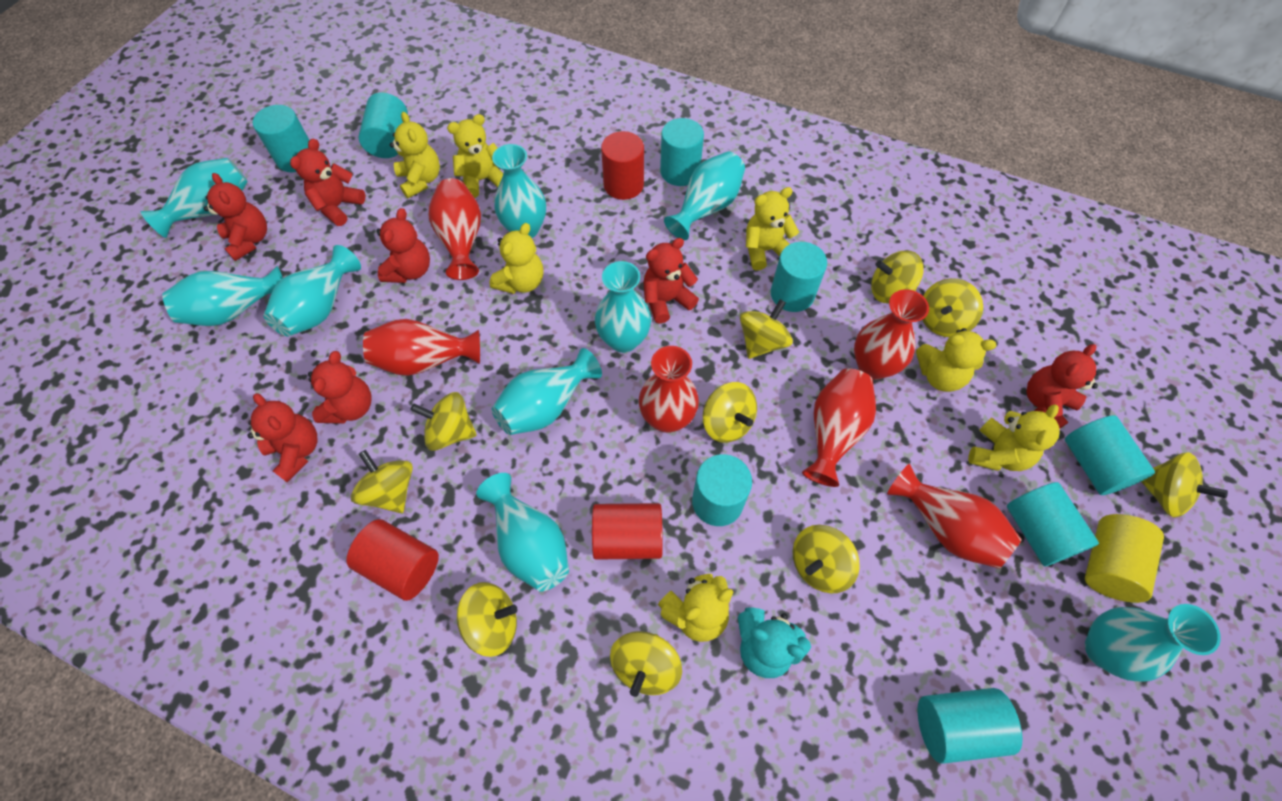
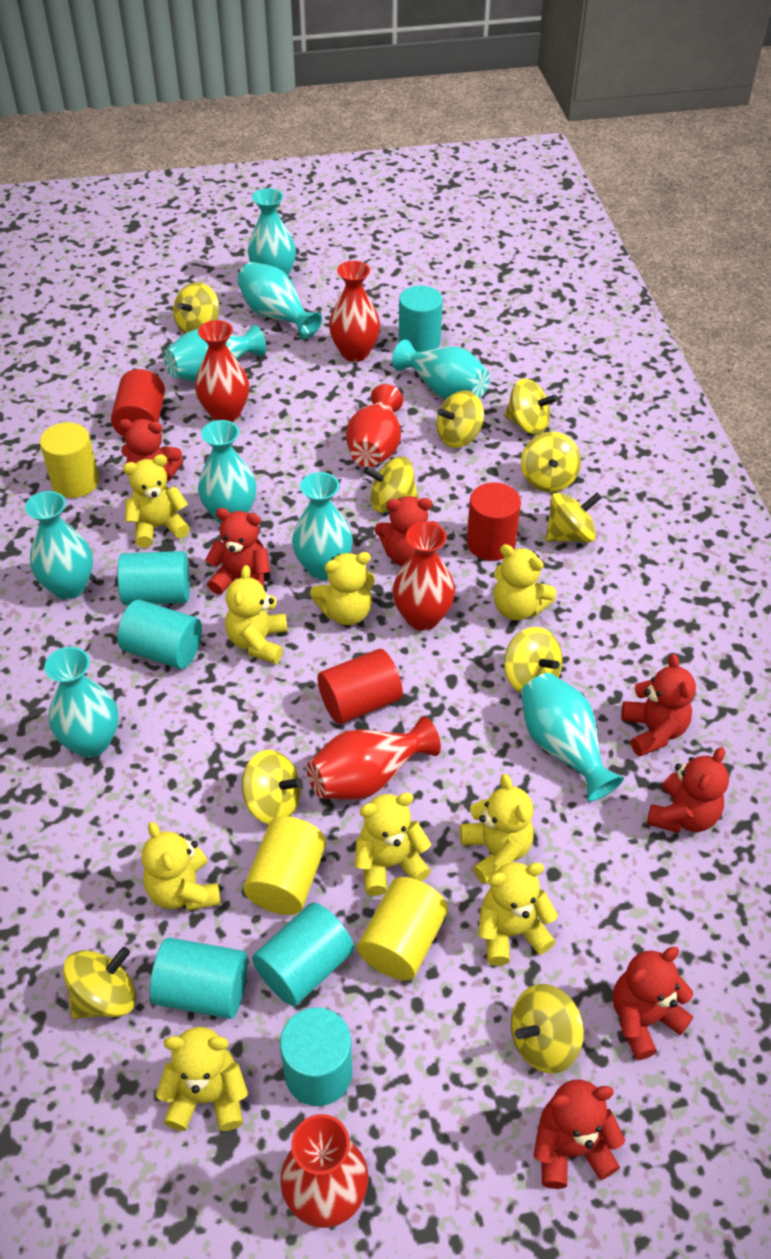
turquoise cylinder: [253,105,309,172] [359,93,408,158] [660,118,704,186] [692,454,752,526] [771,242,827,312] [918,688,1022,764] [1007,482,1099,566] [1065,415,1155,495] = 8 -> [117,600,202,669] [118,551,190,605] [150,938,248,1019] [252,902,354,1006] [280,1007,352,1106] [398,286,443,352] = 6
turquoise teddy bear: [738,608,811,678] = 1 -> none = 0
yellow cylinder: [1085,514,1164,603] = 1 -> [40,422,99,498] [243,816,326,915] [357,877,448,980] = 3
yellow teddy bear: [390,112,440,198] [447,114,503,198] [489,223,543,294] [658,574,733,642] [746,187,799,270] [916,328,996,392] [968,404,1060,471] = 7 -> [123,454,190,548] [141,822,221,911] [156,1027,248,1131] [225,565,287,664] [310,552,375,625] [355,793,432,896] [460,774,533,885] [478,862,558,966] [494,544,556,620] = 9

